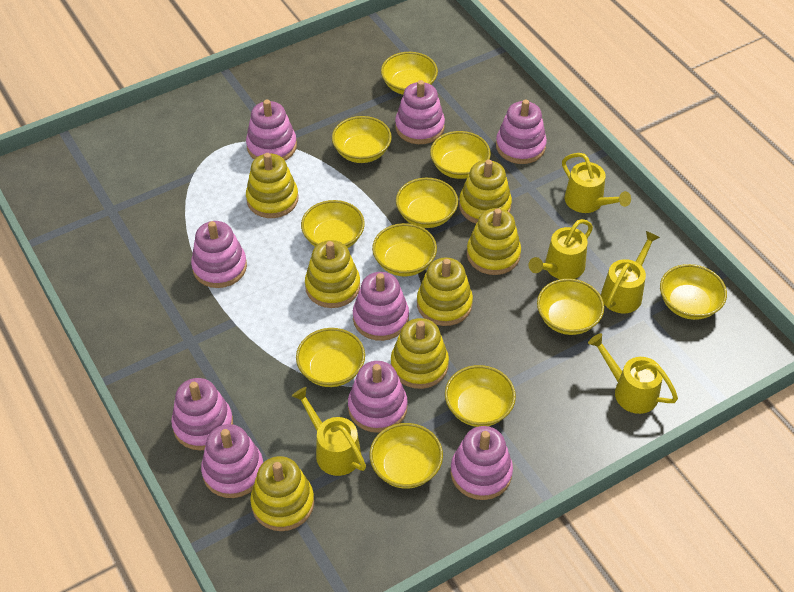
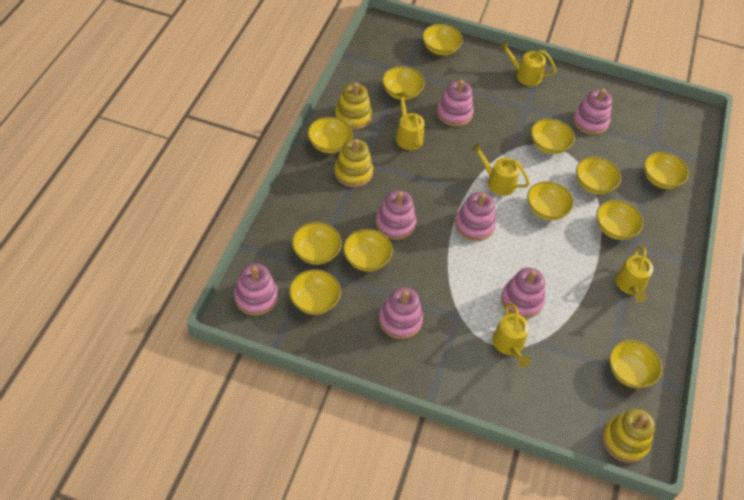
pink stacking toy: [171,378,233,451] [191,221,247,288] [201,424,263,498] [246,100,297,161] [348,361,408,433] [353,272,409,341] [395,80,445,144] [450,426,513,500] [496,99,547,164] = 9 -> [234,263,278,316] [376,190,417,240] [379,287,423,339] [437,80,474,127] [455,192,496,241] [501,268,545,319] [573,89,612,135] = 7
yellow bowl: [296,328,365,387] [301,200,365,248] [332,116,392,163] [370,423,443,489] [372,223,437,277] [381,52,438,95] [396,178,458,228] [430,131,491,179] [445,365,516,427] [537,279,604,335] [660,264,727,320] = 11 -> [289,269,341,315] [292,222,342,265] [307,117,353,153] [343,229,393,271] [382,66,425,100] [422,24,463,55] [527,181,574,220] [531,118,575,154] [576,157,621,194] [596,200,643,240] [609,340,662,388] [644,152,689,189] = 12
yellow stacking toy: [246,153,299,218] [250,456,314,531] [305,240,360,308] [391,318,449,389] [417,257,473,326] [459,160,512,224] [467,208,521,275] = 7 -> [334,139,373,187] [335,82,372,130] [602,409,655,463] = 3

